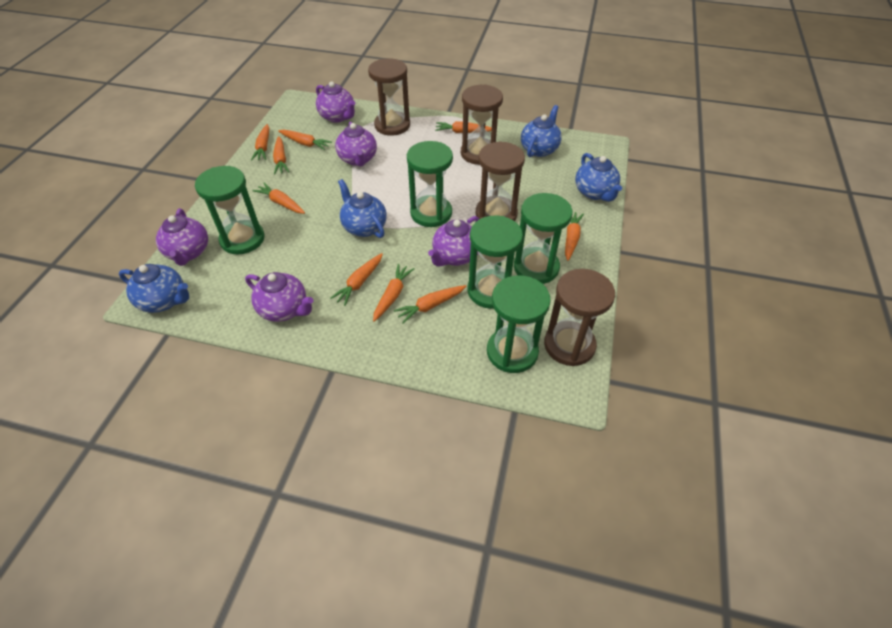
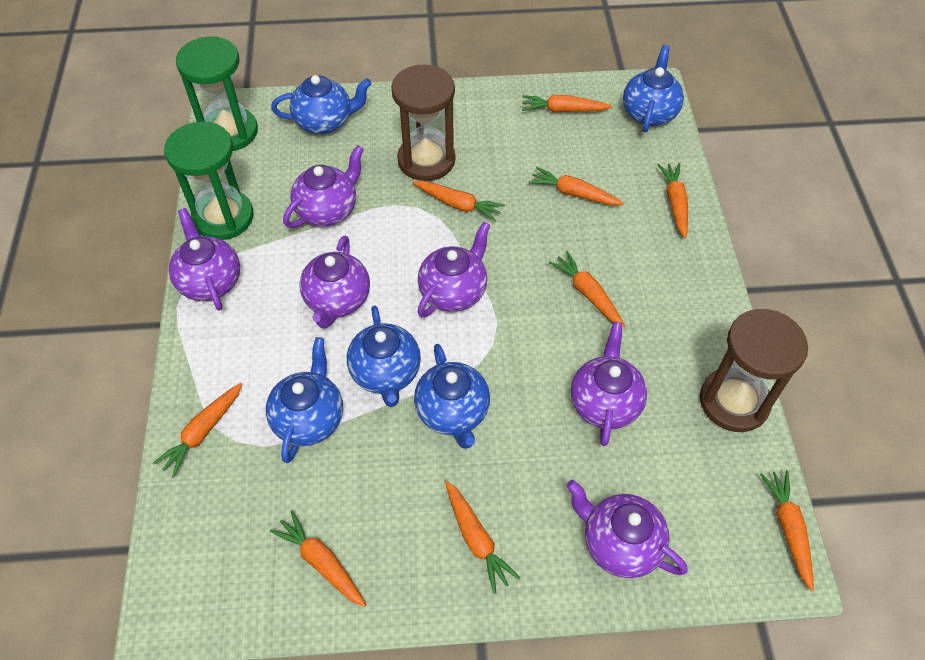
blue teapot: [119,264,189,313] [338,179,387,238] [521,105,562,157] [575,153,622,202] = 4 -> [266,337,343,463] [271,75,372,134] [347,306,421,407] [414,344,490,449] [623,45,684,133] = 5
brown hourglass: [368,58,410,136] [461,84,503,165] [476,141,525,221] [544,269,615,366] = 4 -> [391,65,455,181] [700,309,808,432] = 2
green hourglass: [195,166,265,255] [407,141,453,227] [467,216,523,309] [487,275,551,373] [514,193,572,284] = 5 -> [164,121,254,240] [176,36,258,151] = 2
purple teapot: [156,208,208,266] [245,272,314,322] [316,81,355,123] [335,121,377,166] [428,216,479,267] = 5 -> [169,208,240,311] [283,145,364,228] [299,236,370,329] [418,222,490,317] [566,480,688,578] [571,322,647,446] = 6

